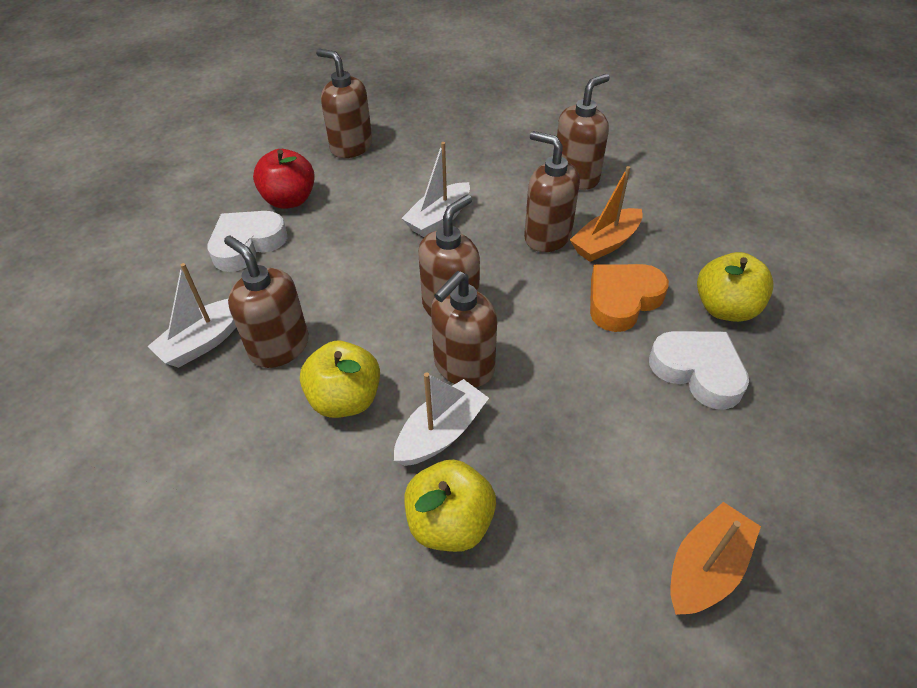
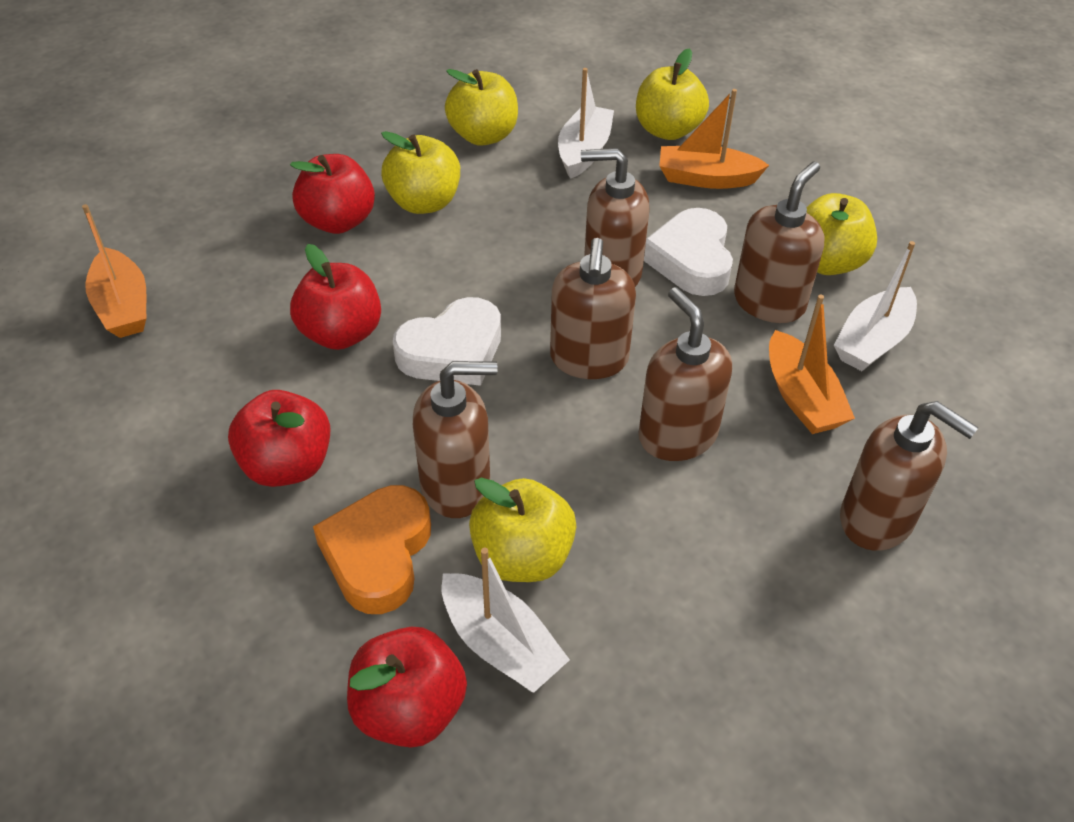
orange boat: [570,166,643,262] [670,502,761,615] = 2 -> [82,204,146,338] [659,89,769,189] [769,295,855,434] = 3
red apple: [253,149,315,209] = 1 -> [228,390,331,487] [290,154,375,234] [290,244,381,350] [347,627,467,748] = 4
yellow apple: [300,341,380,418] [404,459,496,552] [697,252,774,322] = 3 -> [381,131,460,214] [445,69,518,146] [469,478,576,582] [636,48,709,140] [806,193,877,275] = 5

